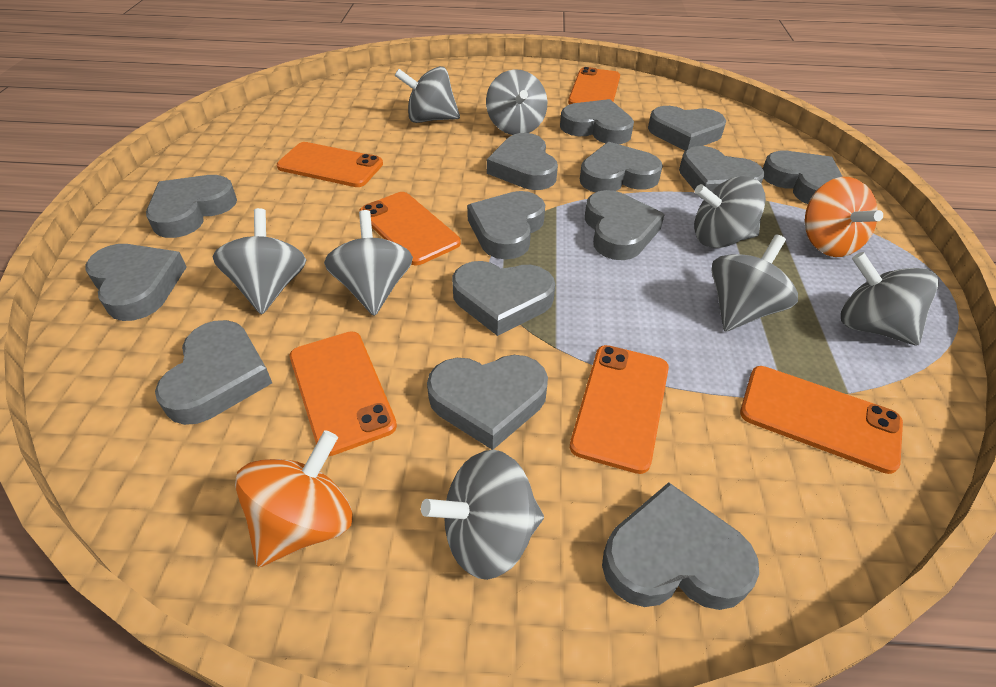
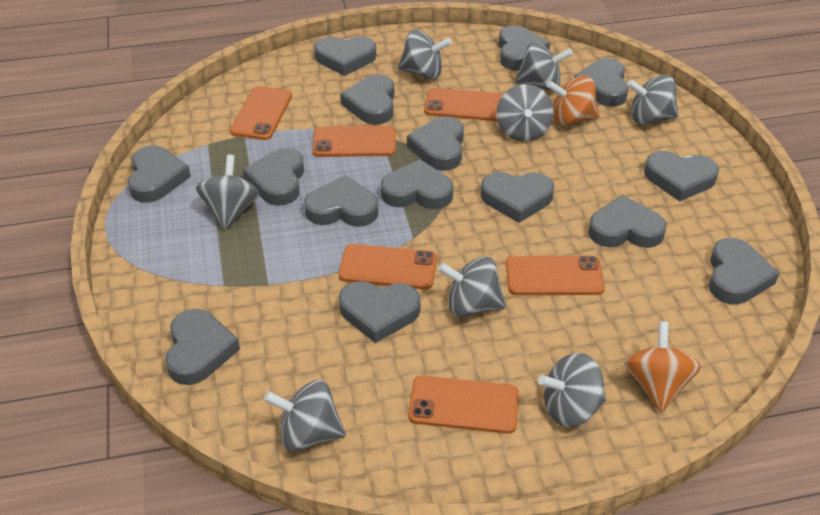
grey heart: [86,244,187,321] [146,175,237,238] [155,320,272,425] [427,355,548,450] [452,261,555,336] [467,191,545,260] [487,133,558,190] [560,99,634,144] [580,142,663,193] [585,190,665,260] [602,482,759,610] [648,106,726,151] [679,146,765,199] [763,151,843,204] = 14 -> [128,145,191,203] [165,309,240,385] [243,148,304,206] [304,175,379,227] [314,36,376,76] [339,281,421,343] [340,75,394,125] [381,159,454,209] [407,116,464,171] [480,172,554,223] [498,25,550,71] [574,58,629,107] [588,195,666,248] [644,151,719,201] [708,238,779,304] = 15

